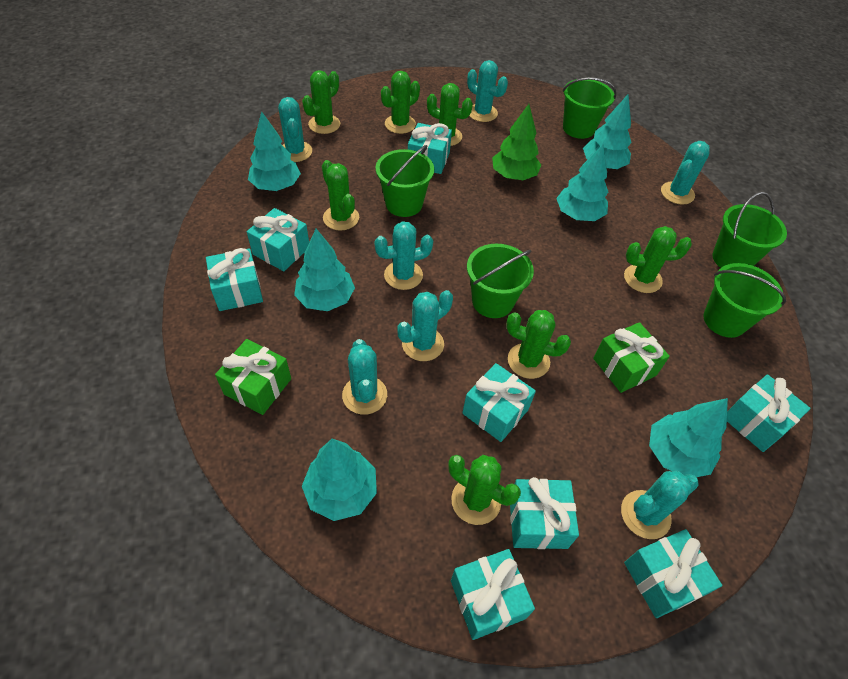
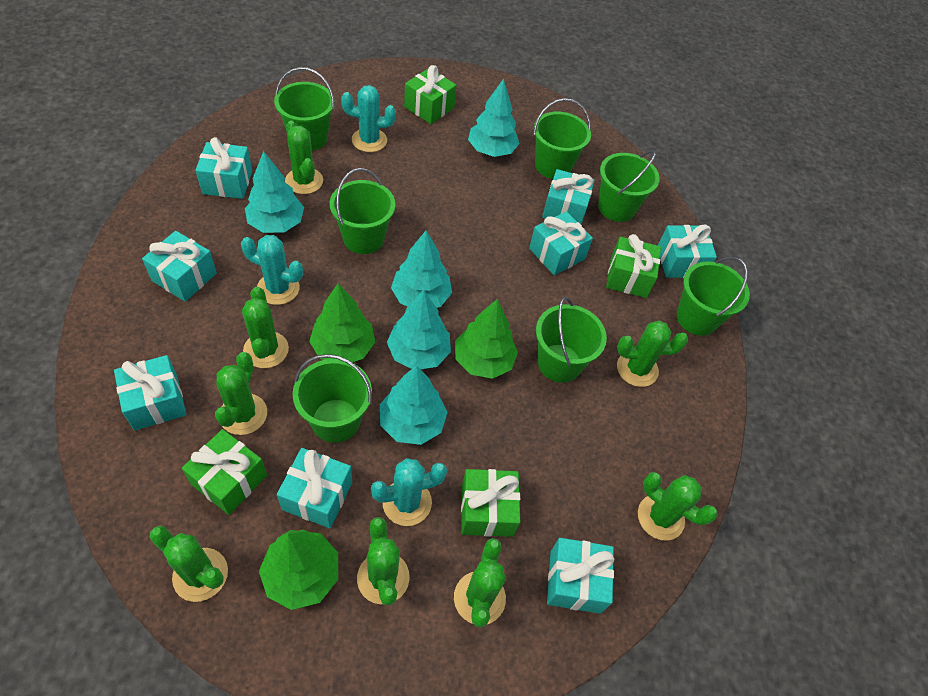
green bucket: [375,145,434,217] [467,244,534,318] [563,78,617,139] [704,263,786,338] [712,192,787,268] = 5 -> [274,67,335,151] [293,354,372,443] [330,168,395,254] [533,98,591,179] [536,297,607,383] [598,150,660,222] [677,257,750,336] = 7
green cactus: [302,70,340,134] [322,160,359,231] [381,71,420,134] [427,83,473,146] [448,455,521,525] [506,310,571,379] [624,226,692,293] = 7 -> [150,526,228,602] [215,352,267,435] [242,287,289,368] [285,121,323,194] [357,517,410,606] [454,538,506,628] [617,321,688,387] [638,472,718,541] = 8
green gift: [215,339,291,415] [593,322,670,393] = 2 -> [182,429,267,515] [404,65,457,124] [461,469,520,537] [606,234,661,298] = 4
green tree: [492,104,541,180] = 1 -> [259,529,338,610] [309,283,375,362] [455,299,518,379] = 3
turquoise cactus: [278,97,312,162] [342,339,387,415] [374,221,433,290] [397,290,453,361] [467,60,508,122] [621,471,699,539] [661,141,710,205] = 7 -> [241,235,303,305] [341,85,396,152] [371,458,447,526] = 3
turquoise tree: [248,111,301,191] [294,229,355,311] [302,439,377,521] [556,144,608,221] [583,95,632,169] [649,398,728,477] = 6 -> [245,151,304,233] [380,365,448,445] [387,290,451,369] [391,230,452,308] [468,79,520,157] = 5

